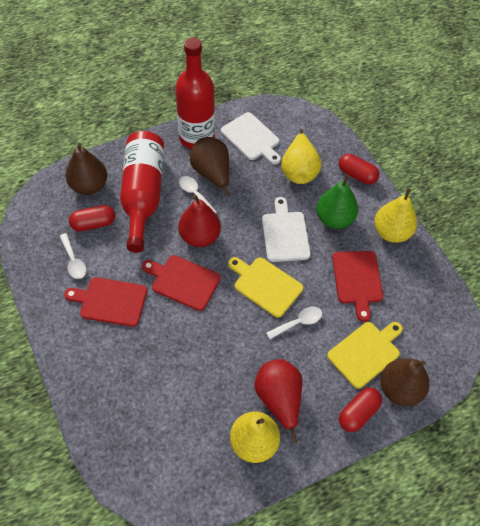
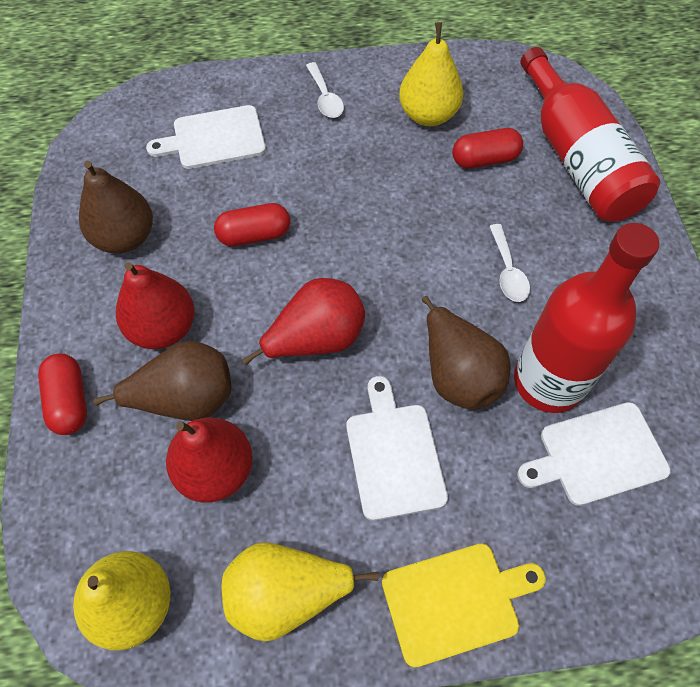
green pear: [316,174,358,229] = 1 -> none = 0
red cutting board: [64,277,147,327] [142,255,221,311] [332,251,383,322] = 3 -> none = 0
red pear: [178,194,221,247] [254,359,302,443] = 2 -> [116,262,194,349] [166,417,253,503] [242,278,365,365] = 3
white cutting board: [221,112,281,165] [262,197,311,262] = 2 -> [146,105,266,169] [346,376,448,521] [517,402,671,506] = 3
white spoon: [60,233,86,279] [179,176,217,214] [266,307,322,339] = 3 -> [306,62,344,118] [489,224,530,302] = 2
yellow cutting board: [228,257,303,318] [327,322,403,389] = 2 -> [382,543,546,667] = 1

